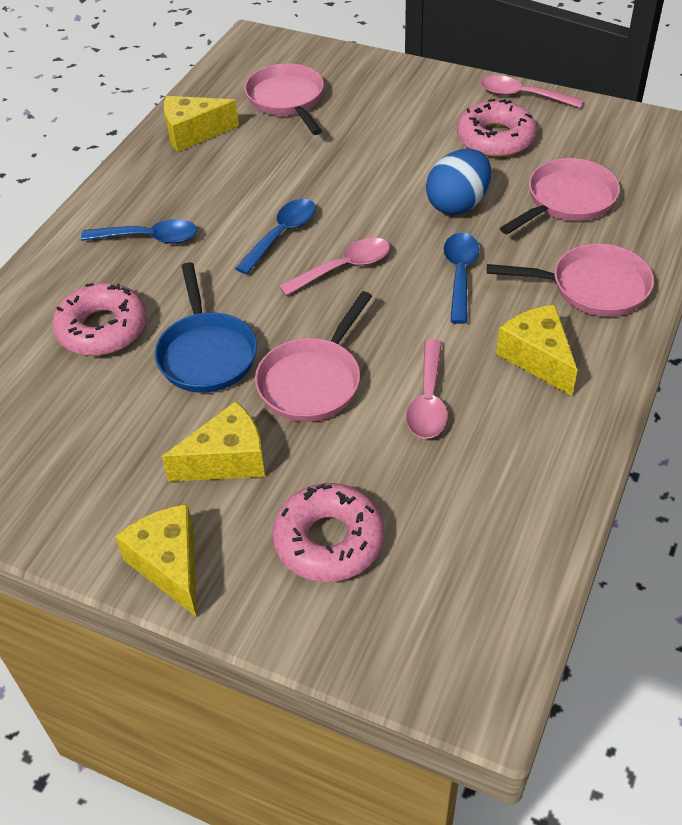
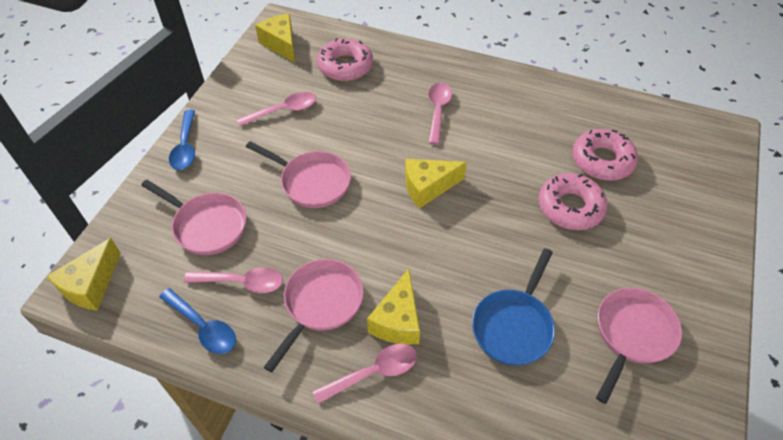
blue egg: [426,149,491,215] = 1 -> none = 0
blue spoon: [81,219,197,244] [235,199,316,274] [443,233,480,324] = 3 -> [159,288,236,354] [169,110,195,170] = 2
pink spoon: [279,238,390,296] [406,339,448,439] [480,75,583,108] = 3 -> [184,267,283,293] [237,92,316,126] [313,344,417,404] [428,83,452,145] = 4

